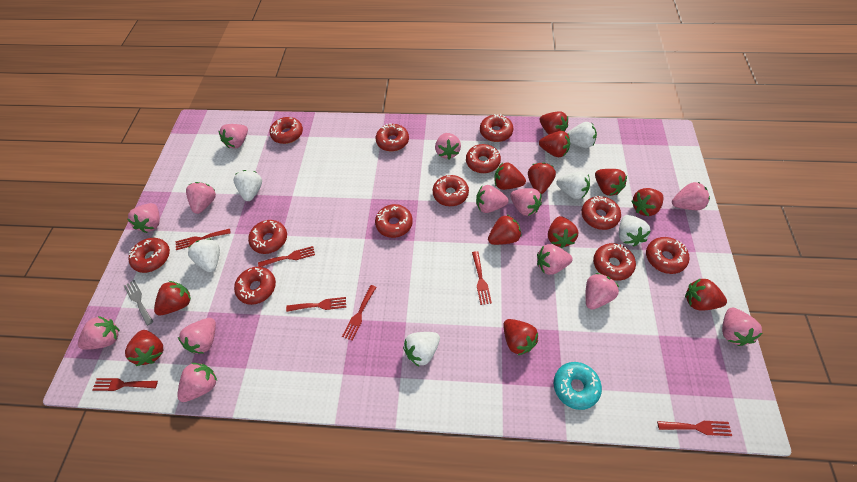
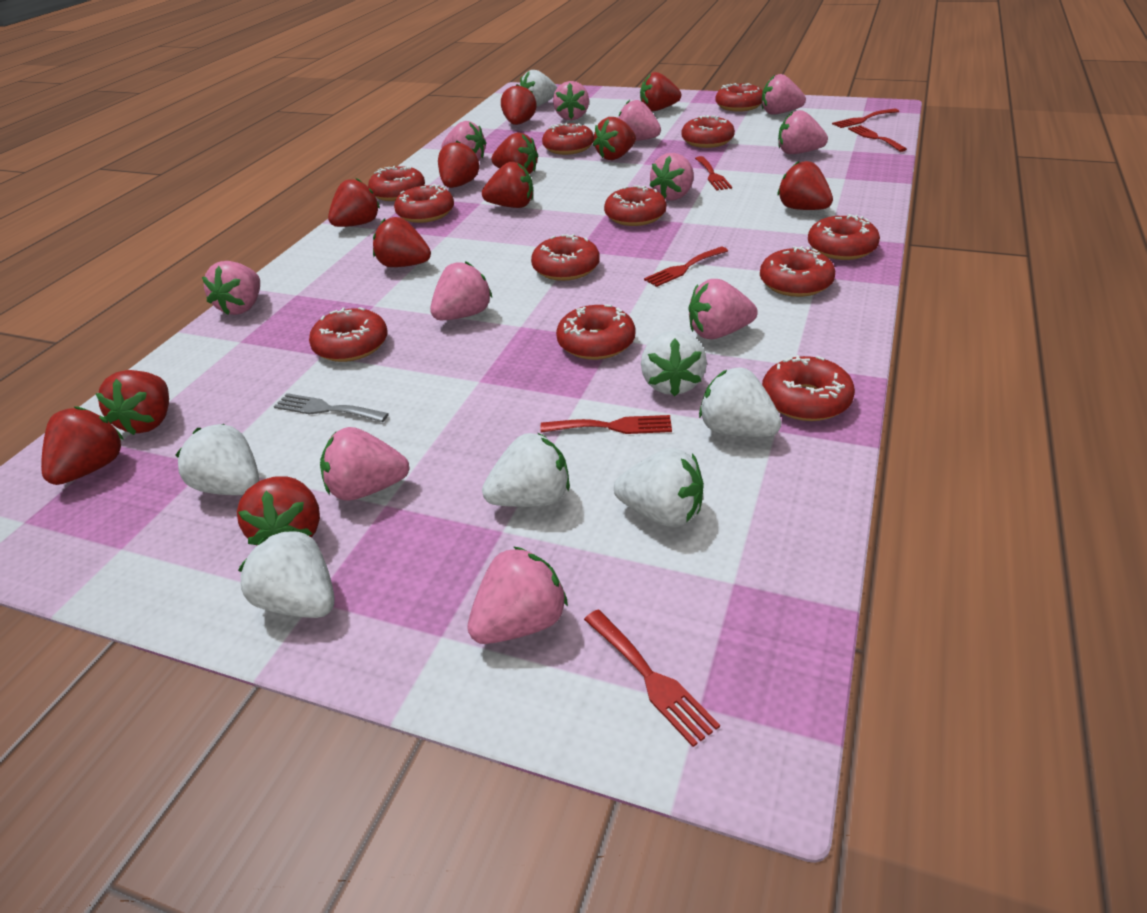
pink strawberry: [78,316,120,350] [127,203,160,233] [177,363,217,402] [178,318,216,354] [186,182,216,214] [218,124,248,149] [435,133,461,159] [476,185,509,213] [510,188,542,216] [537,244,573,275] [585,273,619,310] [672,182,710,210] [722,308,763,346] = 13 -> [202,261,260,315] [320,427,410,501] [430,261,492,320] [441,121,486,160] [467,546,568,644] [553,81,589,120] [618,100,661,141] [649,153,694,200] [689,279,758,339] [762,74,806,115] [778,110,828,154] = 11
red fork: [92,378,158,391] [176,229,231,250] [258,246,315,267] [286,297,346,312] [342,285,377,341] [472,251,492,305] [657,421,732,436] = 7 -> [540,415,672,434] [584,610,720,747] [644,247,728,287] [695,156,732,190] [832,109,899,128] [848,125,907,152] = 6
turquoise donut: [554,362,602,410] = 1 -> none = 0
white strawberry: [188,238,220,272] [234,170,262,201] [403,332,440,367] [557,171,590,199] [567,122,597,148] [619,215,650,247] = 6 -> [175,424,259,495] [238,529,335,618] [482,433,570,507] [520,70,557,107] [614,448,704,527] [641,330,707,396] [699,367,782,437] = 7

